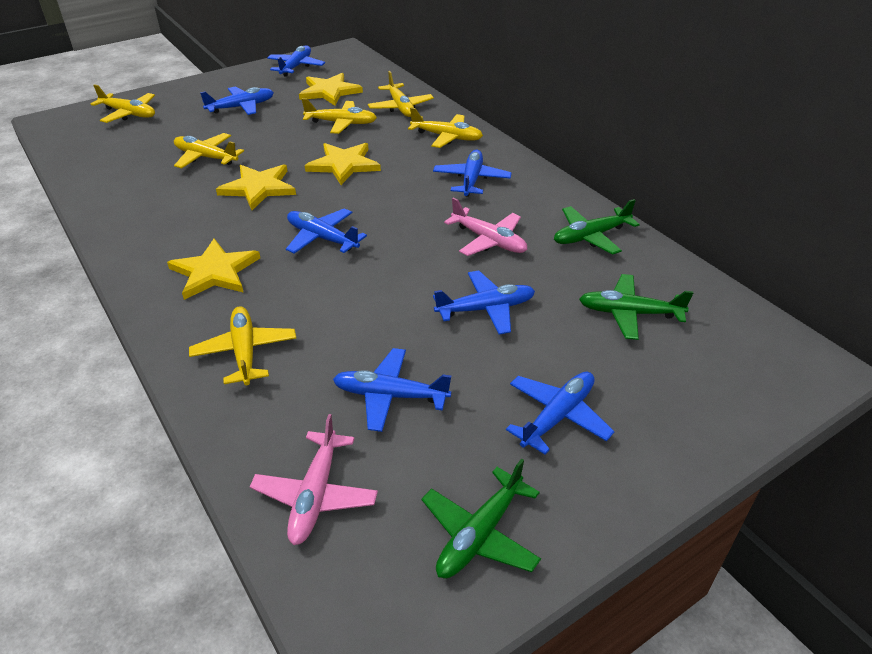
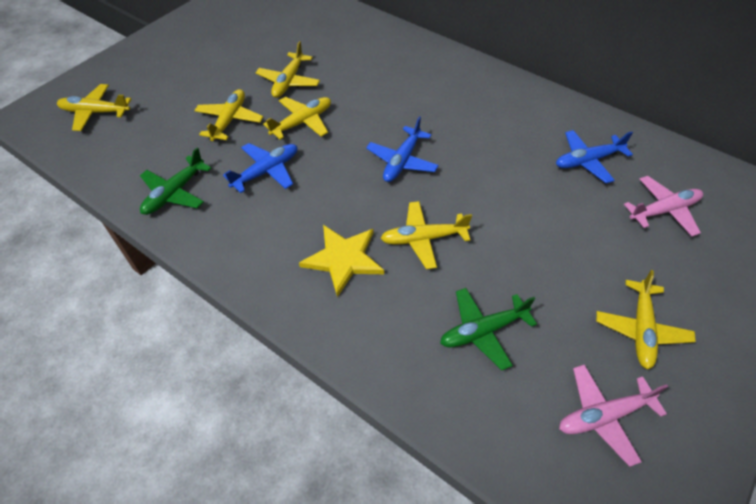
blue plane: [200,87,274,115] [267,45,325,77] [286,208,367,254] [333,348,451,432] [433,150,512,197] [433,270,535,335] [506,372,615,454] = 7 -> [223,143,297,193] [366,116,439,182] [556,130,633,183] = 3
green plane: [422,459,541,578] [554,199,640,255] [579,274,693,340] = 3 -> [140,148,211,215] [440,288,537,370] = 2
yellow star: [167,238,260,300] [216,164,296,210] [299,73,363,106] [305,143,381,185] = 4 -> [299,225,384,297] = 1

